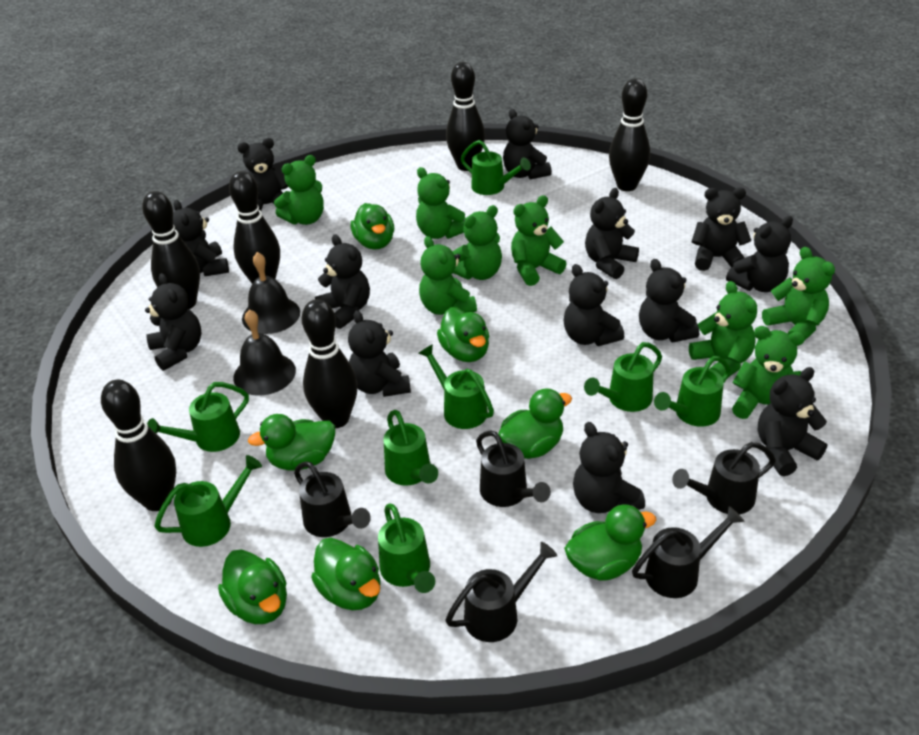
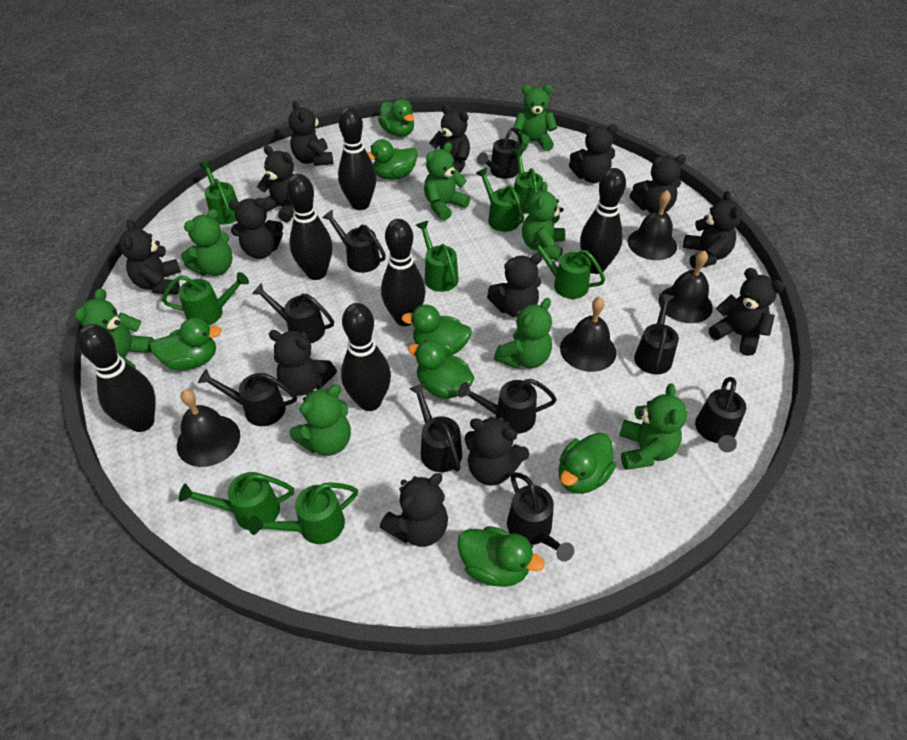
black bell: [233,309,296,396] [242,252,300,334] = 2 -> [177,389,240,467] [560,297,617,372] [628,190,677,260] [659,250,713,323] = 4
black watering can: [294,461,371,537] [445,542,557,642] [476,430,551,507] [632,506,744,598] [672,442,776,515] = 5 -> [198,369,297,426] [252,283,334,344] [322,210,386,273] [409,383,462,472] [458,379,557,434] [477,128,523,179] [507,472,574,562] [634,294,679,374] [695,377,746,452] = 9

